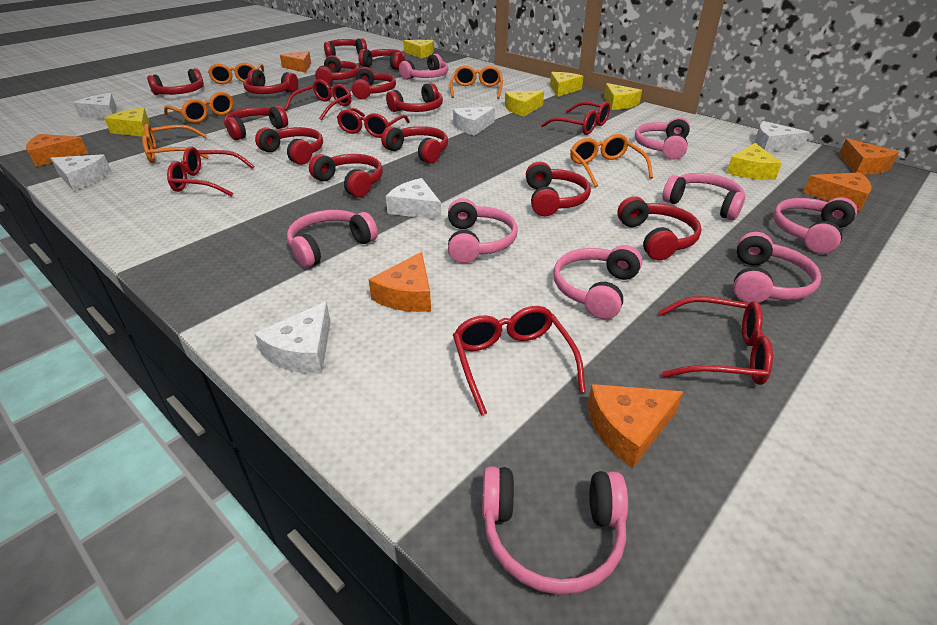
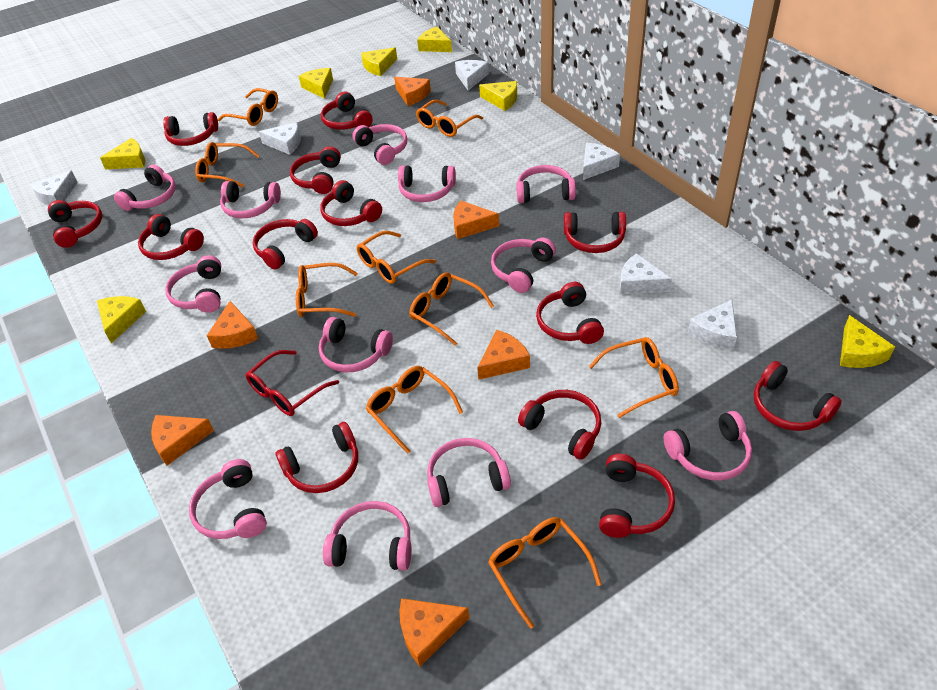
orange glasses: [142,124,209,163] [164,92,234,123] [208,63,264,84] [450,65,503,99] [570,134,653,187] = 5 -> [195,142,259,187] [218,88,278,126] [296,263,358,317] [357,231,436,284] [366,366,463,454] [409,272,494,346] [416,100,483,137] [488,517,602,629] [589,337,679,418] = 9
pink headphones: [287,210,378,268] [399,54,448,80] [448,198,518,263] [482,466,628,595] [553,245,642,319] [635,117,690,160] [662,173,745,220] [733,232,821,303] [773,197,857,254] = 9 -> [114,164,176,211] [165,255,221,313] [189,459,267,539] [220,181,281,218] [319,317,393,372] [323,501,411,571] [352,124,408,165] [398,165,456,202] [427,438,511,507] [491,238,556,293] [516,165,576,203] [664,411,752,480] = 12
red glasses: [167,146,254,197] [284,79,352,120] [337,108,410,138] [453,306,586,416] [541,101,610,135] [659,296,773,385] = 6 -> [246,350,339,416] = 1
yellow cheese: [104,107,150,137] [403,40,434,58] [505,91,544,116] [550,72,583,97] [604,83,642,110] [727,143,782,180] = 6 -> [97,296,146,343] [100,138,145,169] [299,68,333,99] [361,47,397,76] [417,27,452,52] [479,81,517,111] [840,315,895,368] = 7

